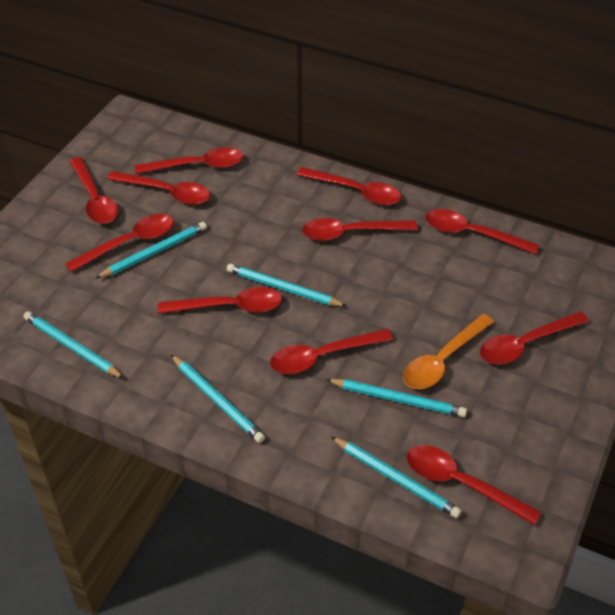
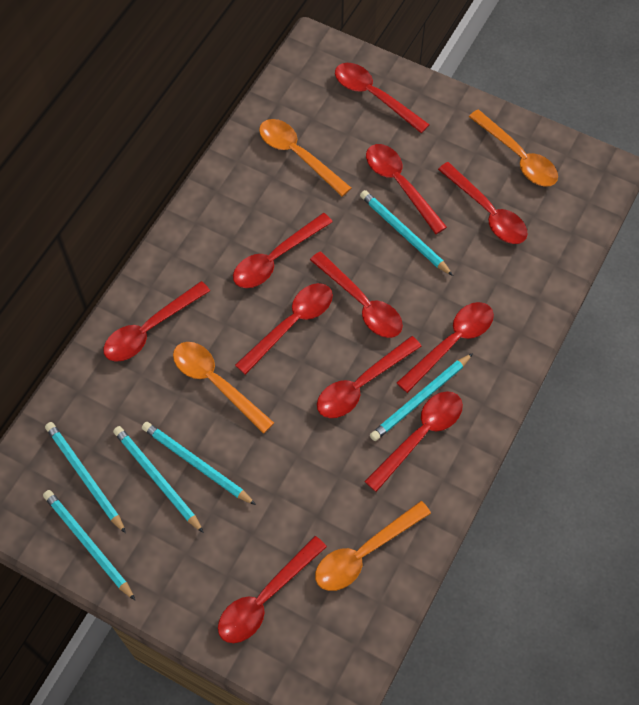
orange spoon: [403,314,494,389] = 1 -> [173,342,274,434] [259,119,351,197] [315,501,431,591] [469,109,558,187] = 4

